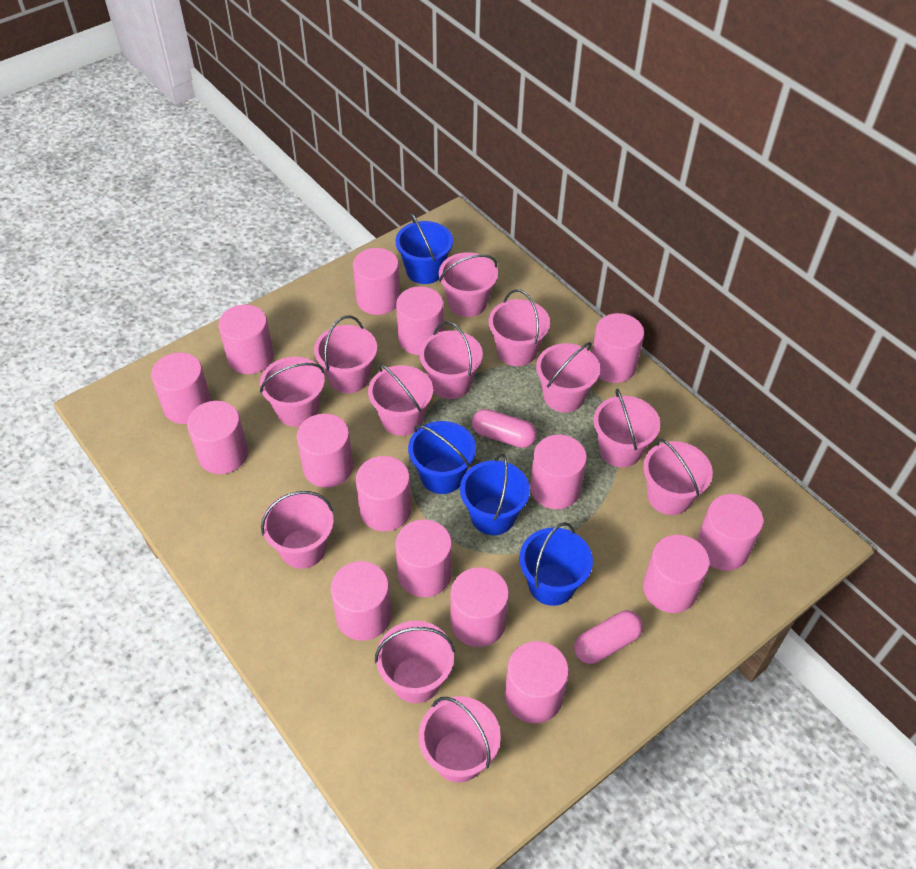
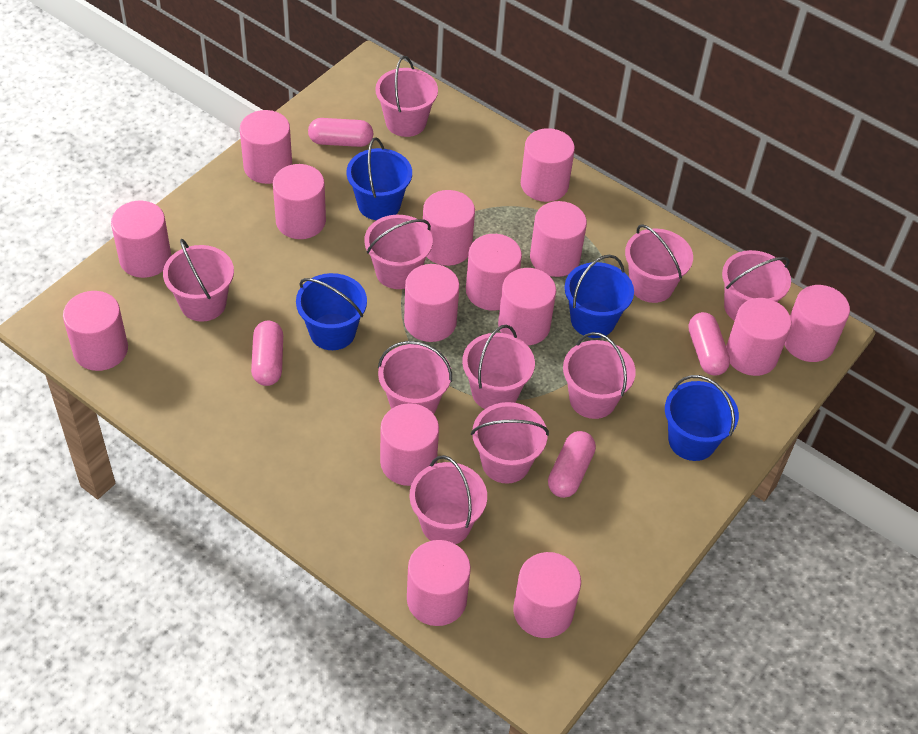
pink bucket: [260,357,325,427] [261,491,334,569] [314,316,377,393] [368,364,433,436] [375,621,455,703] [419,696,501,783] [420,321,483,399] [439,252,498,317] [489,289,550,366] [536,342,600,413] [593,389,660,467] [643,439,713,515] = 12 -> [163,239,234,322] [364,215,433,289] [375,56,438,137] [378,341,452,414] [410,455,487,544] [462,325,535,409] [471,402,549,484] [563,332,636,419] [625,224,693,303] [722,250,791,321] = 10
pink capsule: [472,409,537,448] [574,611,643,664] = 2 -> [251,321,283,386] [308,118,373,147] [548,431,596,498] [688,312,730,376] = 4

